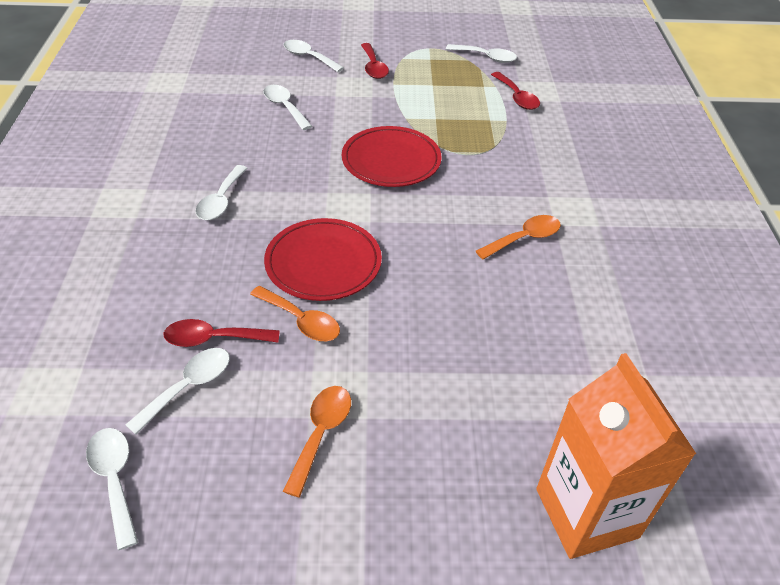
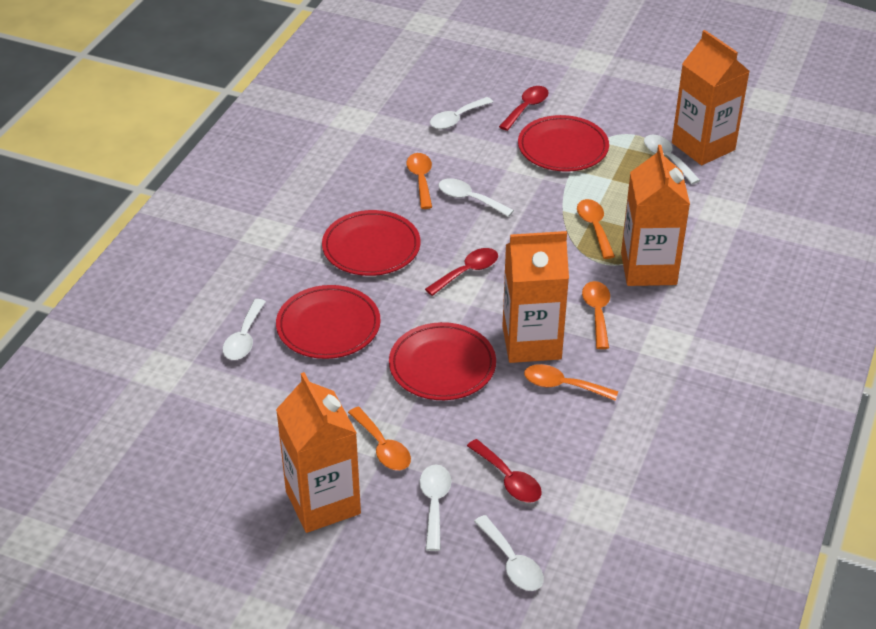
orange carton: [536,353,696,559] = 1 -> [276,372,361,533] [502,231,569,363] [621,145,690,286] [672,30,750,165] = 4
orange spoon: [250,286,340,341] [283,386,351,497] [476,215,561,260] = 3 -> [348,407,411,470] [406,153,432,209] [524,364,618,401] [577,199,615,259] [582,281,610,349] = 5
red plate: [264,218,382,301] [342,126,442,187] = 2 -> [276,285,381,359] [322,210,420,276] [389,322,496,400] [518,115,609,172] = 4

